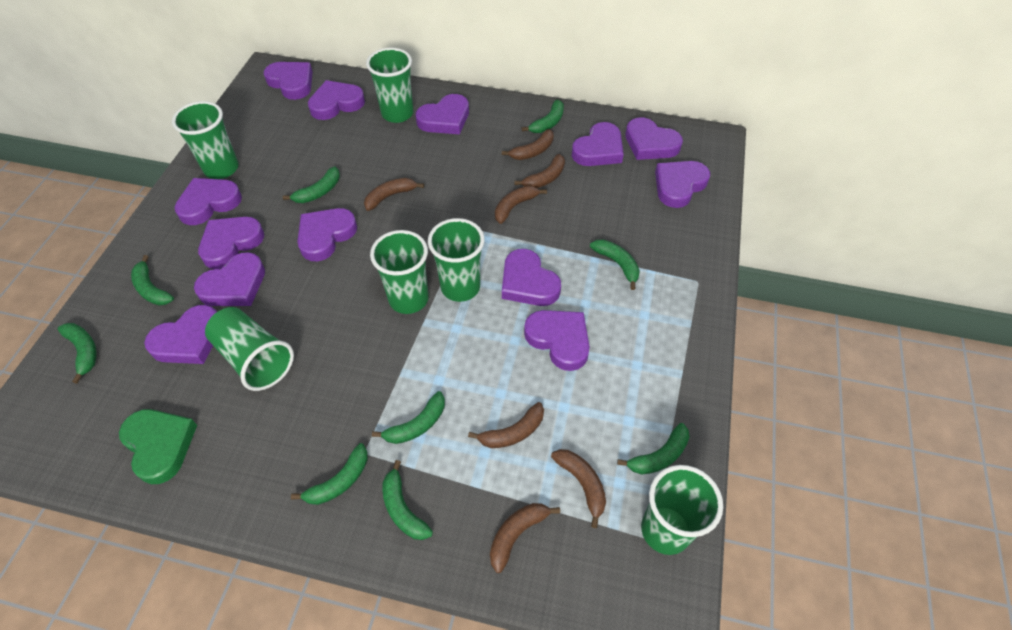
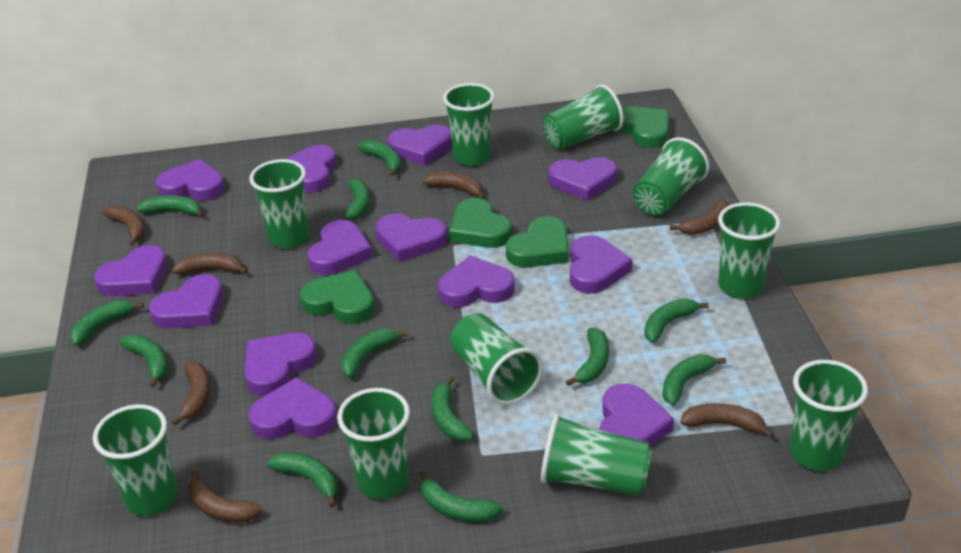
green banana: [58,323,97,384] [131,255,174,305] [283,167,340,203] [291,443,368,505] [372,391,445,444] [382,460,433,540] [522,100,564,133] [590,239,640,290] [617,423,690,474] = 9 -> [70,300,143,346] [120,334,168,387] [137,195,204,218] [267,452,338,508] [339,178,370,221] [341,328,408,378] [358,140,402,176] [420,471,503,522] [431,375,474,441] [566,328,609,386] [644,298,709,343] [662,354,726,405] = 12
green cup: [172,101,239,179] [205,307,294,391] [366,47,414,123] [370,230,429,314] [428,218,485,302] [641,465,723,555] = 6 -> [93,404,178,516] [249,159,309,249] [337,388,410,499] [443,83,494,166] [450,313,543,405] [541,414,652,496] [543,85,624,150] [633,137,709,216] [718,202,780,299] [790,360,868,471] = 10
green heart: [119,409,197,484] = 1 -> [300,270,375,324] [449,198,512,248] [506,216,569,268] [617,106,669,148] = 4

